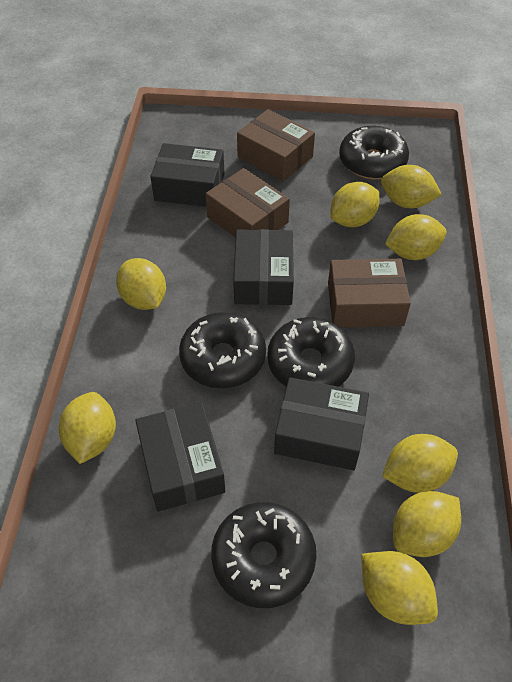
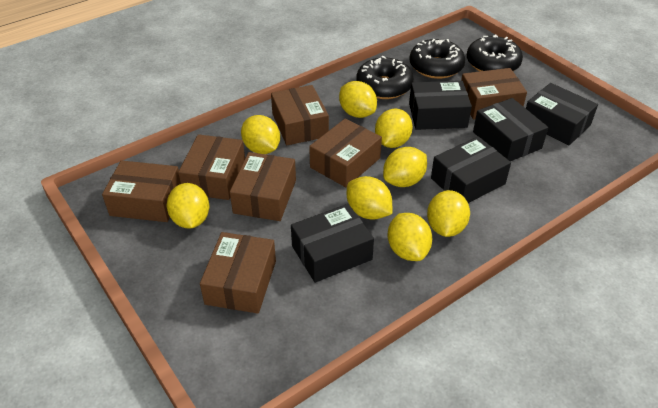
black box: [135,402,225,511] [150,143,224,207] [233,229,294,305] [274,377,369,470] = 4 -> [291,204,374,283] [409,81,472,130] [431,136,511,203] [473,98,548,161] [526,83,598,146] = 5
black donut: [179,312,266,389] [211,502,317,608] [267,317,355,387] [339,126,409,179] = 4 -> [356,56,414,99] [409,39,465,79] [467,35,523,71] = 3
brown box: [206,168,290,238] [237,109,315,182] [328,259,411,328] = 3 -> [102,161,181,222] [178,134,245,200] [200,232,276,314] [230,152,296,221] [271,85,329,145] [309,118,382,187] [461,68,527,119] = 7

